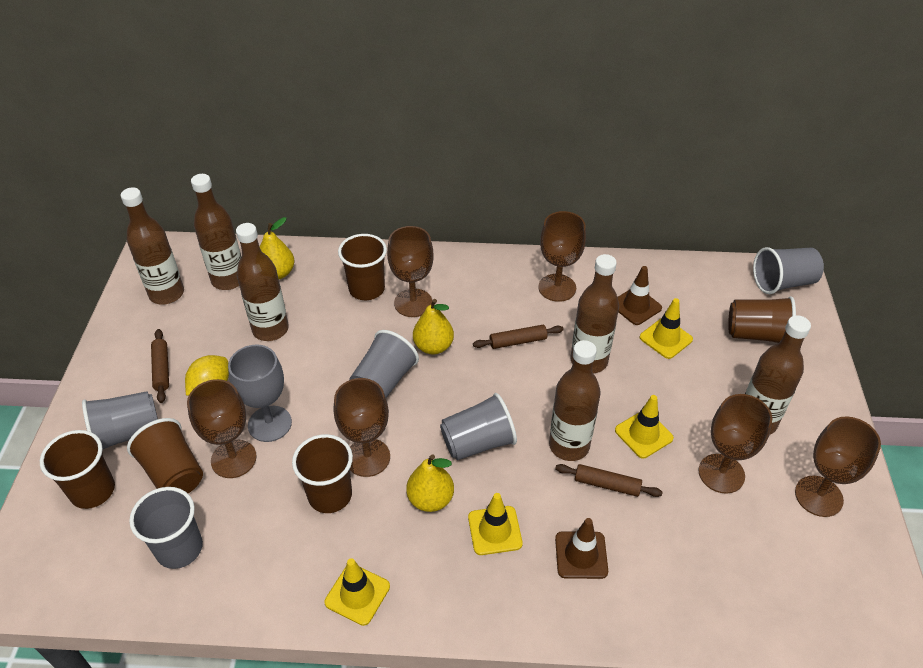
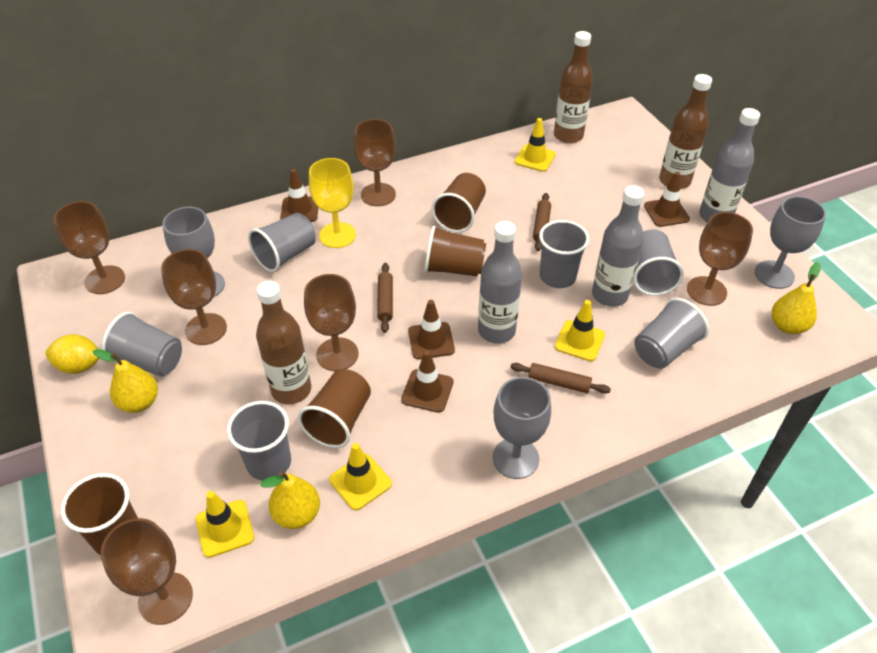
brown bottle: [121,188,184,305] [191,174,241,290] [236,223,289,341] [549,340,601,461] [570,254,619,373] [745,315,811,434] = 6 -> [256,281,311,404] [554,31,593,144] [659,74,712,189] = 3
brown cup: [40,430,115,509] [127,418,203,493] [292,434,353,513] [338,234,387,300] [728,296,796,343] = 5 -> [61,473,138,555] [298,369,371,448] [424,226,486,277] [432,173,486,233] = 4
brown traffic cone: [555,518,608,579] [618,266,662,325] = 2 -> [280,169,318,222] [401,350,454,413] [408,300,455,359] [644,172,690,227] = 4
grey bottle: none = 0 -> [478,221,522,343] [592,185,644,307] [699,108,760,222] = 3
grey cup: [82,391,158,449] [129,487,203,569] [349,330,419,398] [440,393,517,460] [753,247,824,294] = 5 -> [102,311,182,377] [227,401,291,481] [248,213,316,272] [539,220,589,288] [633,230,684,296] [634,298,709,369] = 6
grey goblet: [228,345,292,442] = 1 -> [162,207,225,297] [493,377,551,479] [755,196,826,289] = 3
yellow goblet: none = 0 -> [309,158,356,248] = 1

